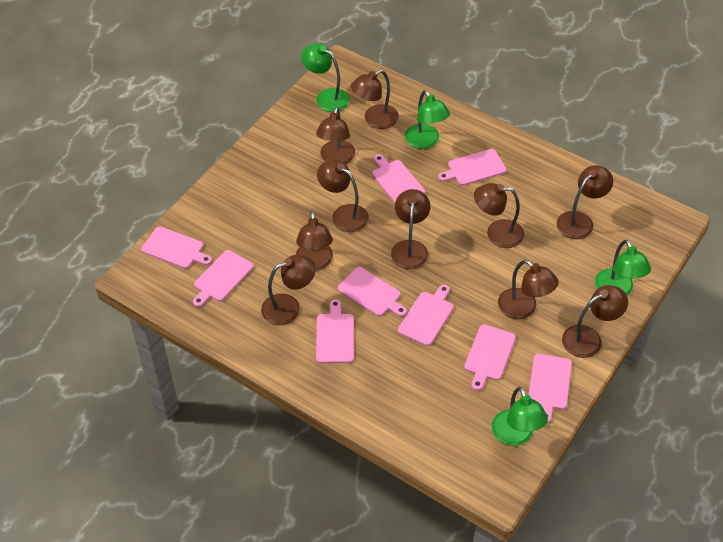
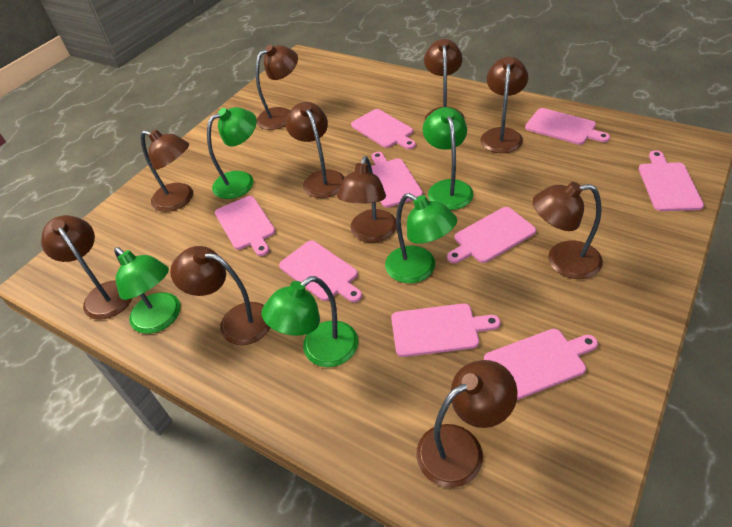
green lamp: [301,43,350,112] [405,90,450,149] [492,387,548,446] [595,239,651,296] = 4 -> [114,247,180,334] [207,107,257,199] [262,276,358,367] [385,193,457,283] [423,107,474,210] = 5

